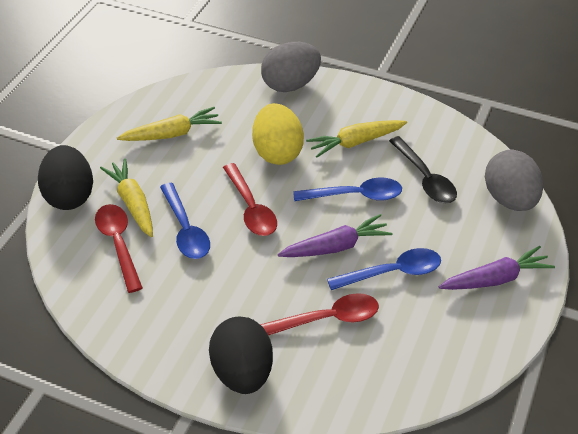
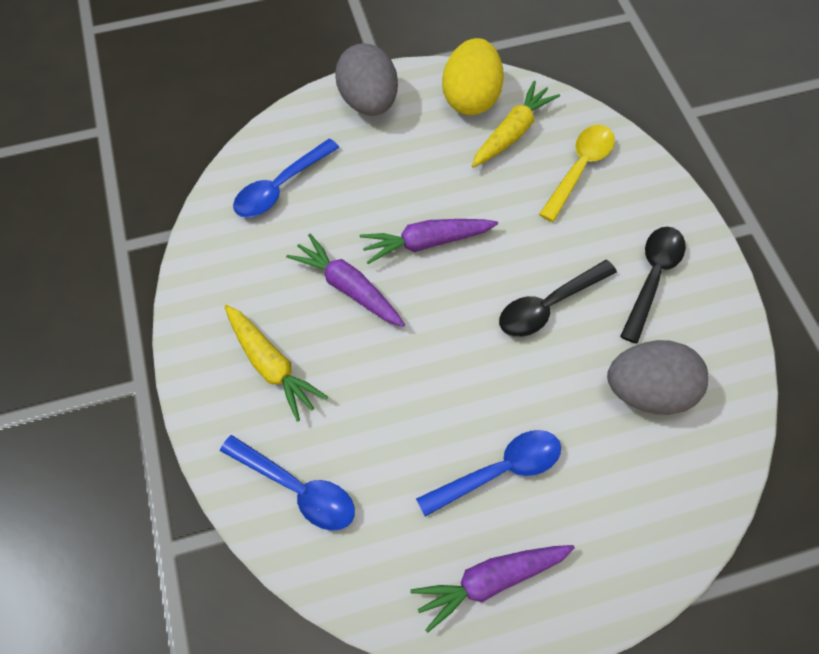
black egg: [38,145,93,210] [209,317,273,394] = 2 -> none = 0
black spoon: [389,136,457,203] = 1 -> [499,260,617,337] [620,227,686,344] = 2
purple carrot: [278,214,393,257] [438,246,555,290] = 2 -> [286,234,405,327] [360,219,498,264] [410,545,575,633] = 3
red spoon: [95,204,143,293] [223,163,277,236] [260,293,379,335] = 3 -> none = 0
yellow carrot: [100,158,153,237] [117,107,222,141] [306,120,407,158] = 3 -> [224,304,328,422] [472,81,560,168] = 2
yellow spoon: none = 0 -> [539,125,615,222] = 1

